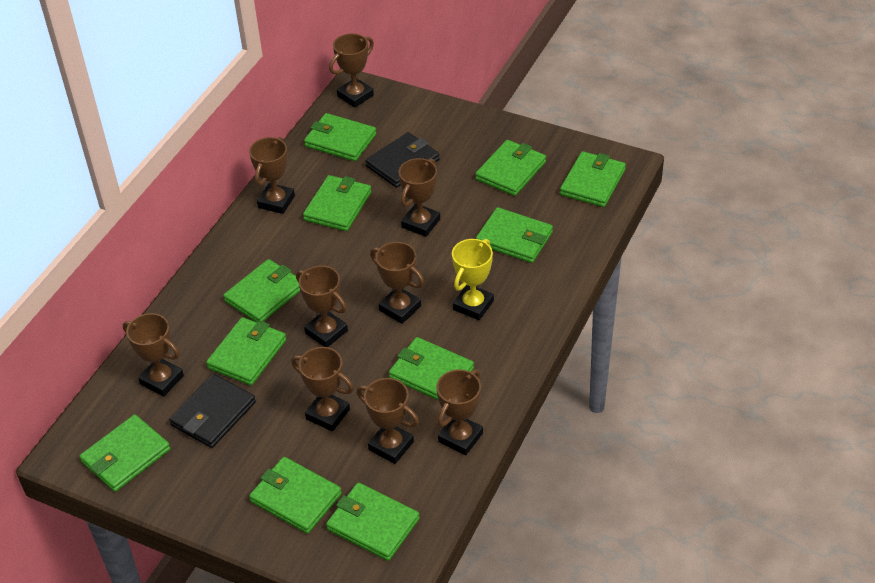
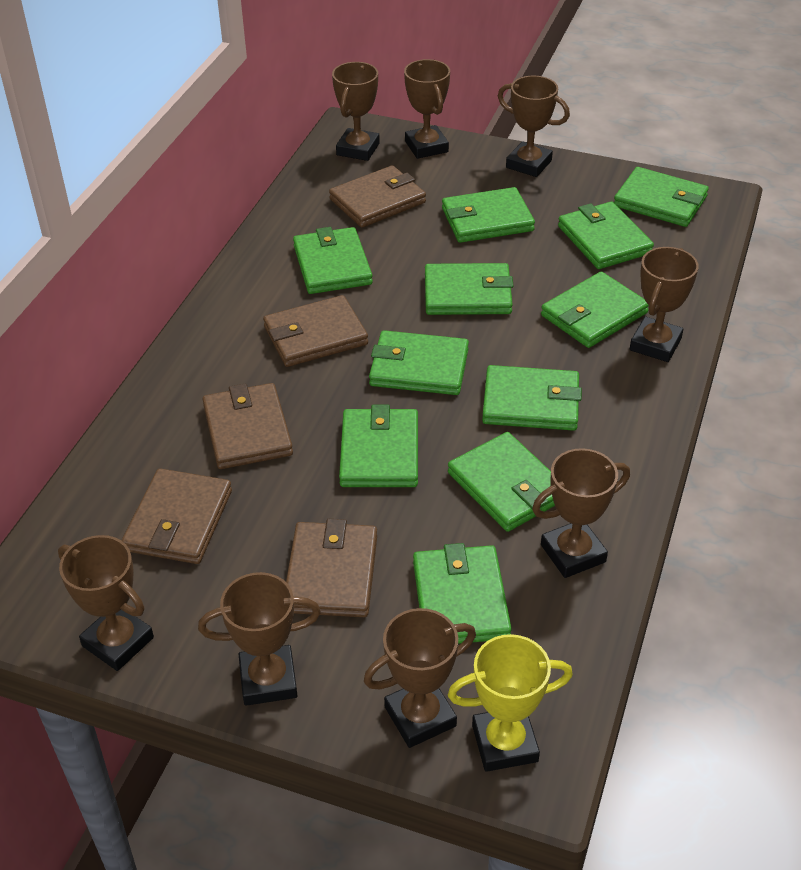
black wallet: [169,374,256,448] [365,132,440,188] = 2 -> none = 0
brown trophy: [123,313,184,396] [249,137,295,214] [291,347,354,431] [296,265,348,347] [329,33,374,108] [357,378,419,464] [370,242,424,324] [399,158,440,237] [437,369,483,455] = 9 -> [58,535,154,671] [198,572,321,706] [332,62,380,161] [364,608,476,748] [404,59,450,159] [498,76,570,177] [532,448,630,578] [630,247,699,362] = 8
brown wallet: none = 0 -> [122,468,232,564] [203,383,293,469] [263,295,368,367] [286,519,377,617] [329,165,426,228] = 5

